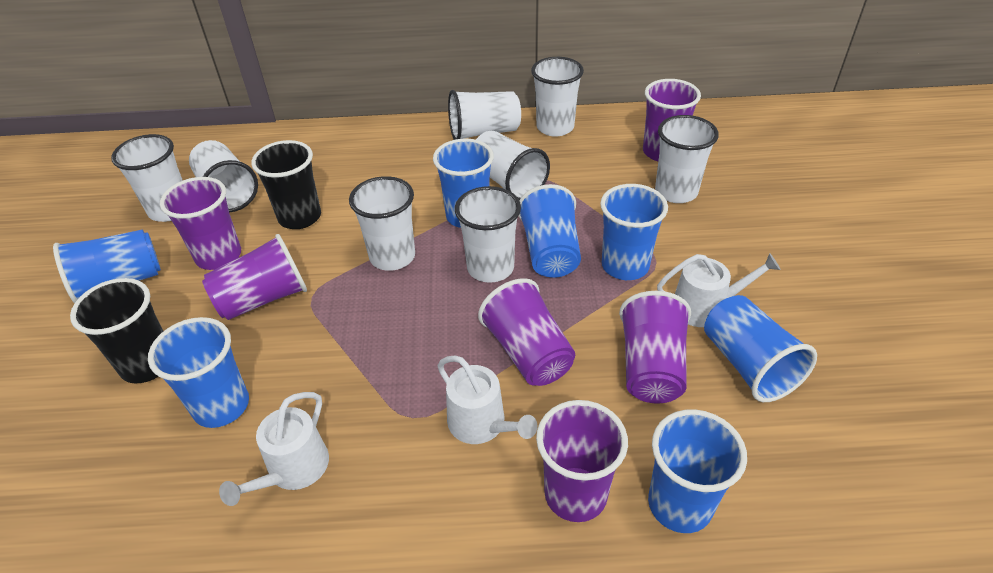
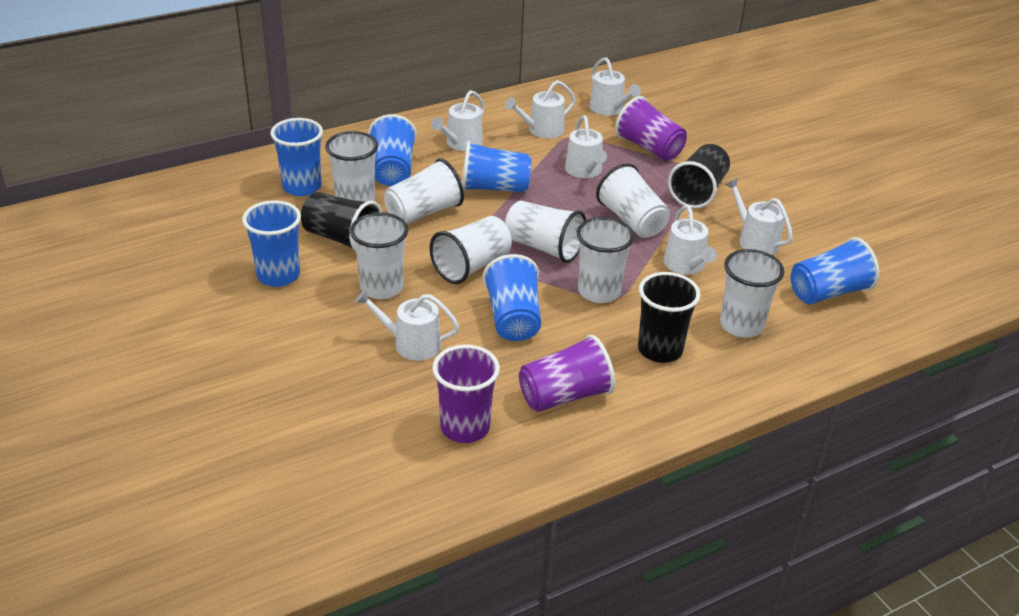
black cup: [70,278,163,383] [251,140,321,229] = 2 -> [301,192,382,251] [638,272,700,363] [668,144,730,209] = 3
blue cup: [53,229,161,303] [148,317,249,428] [433,139,494,228] [519,184,581,278] [600,184,668,280] [648,409,747,533] [704,295,817,402] = 7 -> [242,200,301,287] [270,118,323,196] [368,114,417,186] [462,141,531,193] [483,254,541,341] [791,237,879,304] = 6
purple cup: [160,177,241,270] [202,234,307,320] [478,278,575,386] [536,400,628,522] [619,291,691,403] [643,79,701,161] = 6 -> [432,345,500,443] [519,335,615,412] [615,96,687,161] = 3
white watering can: [219,392,329,506] [438,356,537,444] [657,253,780,327] = 3 -> [355,289,459,361] [431,90,485,151] [505,80,575,138] [565,115,607,178] [590,57,641,116] [664,205,717,275] [725,178,793,255] = 7

